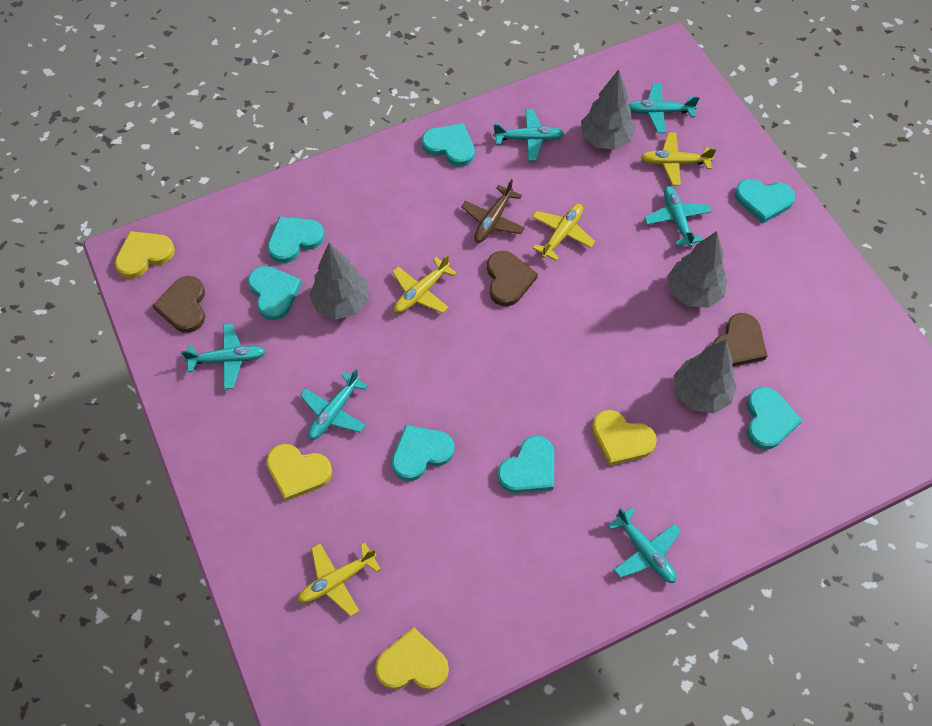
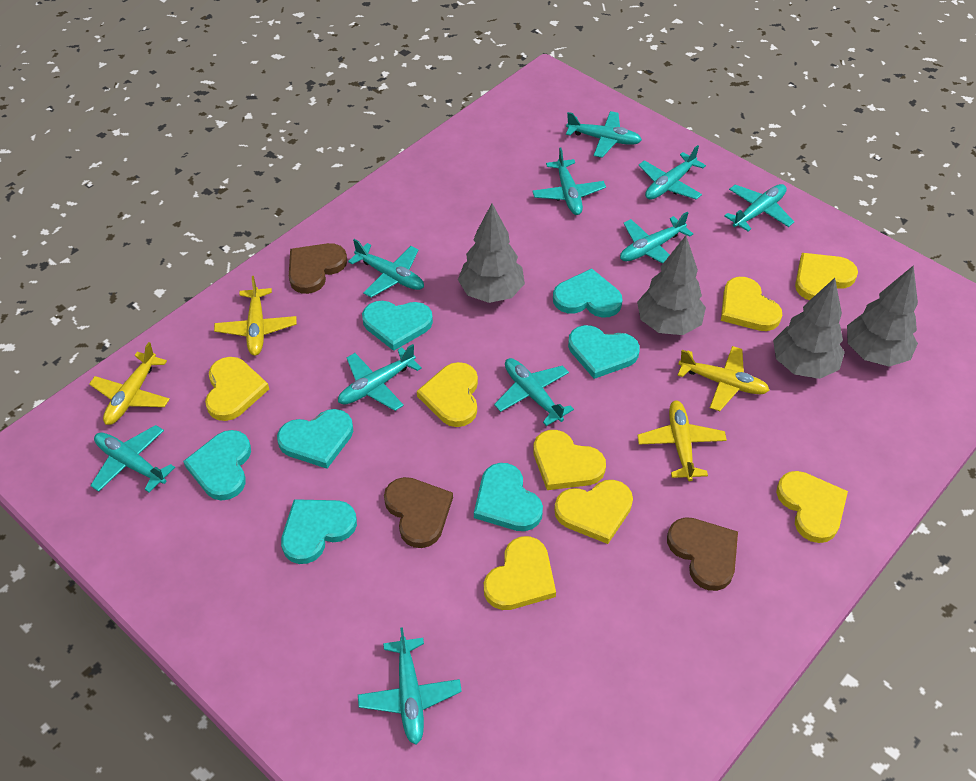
brown plane: [461,179,525,243] = 1 -> none = 0
turquoise plane: [181,324,266,389] [300,369,368,440] [493,109,565,161] [607,507,681,583] [628,83,699,133] [644,186,712,247] = 6 -> [90,425,175,492] [338,344,422,411] [348,239,424,297] [358,627,462,745] [494,358,574,426] [532,148,606,215] [566,111,642,158] [620,212,693,263] [639,145,706,200] [724,184,794,231] = 10
yellow heart: [115,231,175,278] [266,444,332,501] [375,627,449,690] [592,410,657,466] = 4 -> [205,357,269,421] [417,362,478,427] [484,536,556,610] [533,430,606,490] [554,480,633,544] [721,277,782,331] [776,471,848,543] [795,253,858,300] = 8

